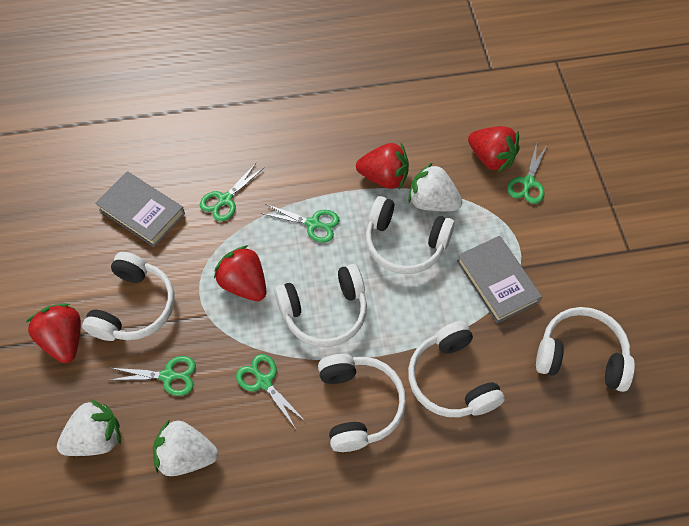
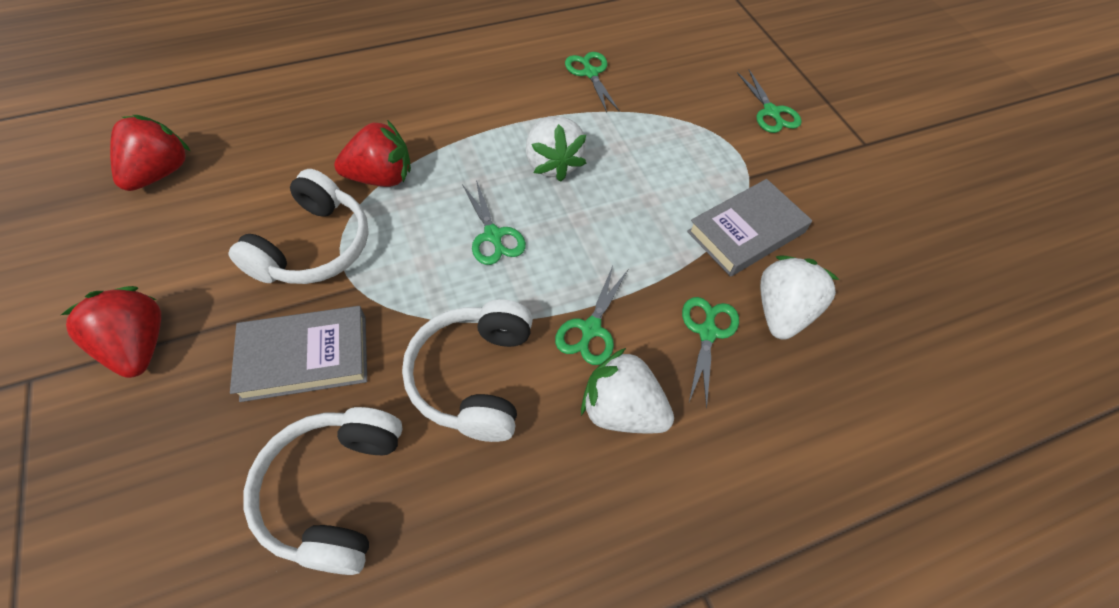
red strawberry: [26,303,81,363] [214,245,266,301] [356,143,409,189] [468,126,520,173] = 4 -> [61,286,161,378] [110,115,190,191] [334,120,411,187] = 3
white headphones: [82,252,175,341] [275,264,367,347] [318,354,406,452] [366,196,455,274] [408,321,505,417] [536,307,635,392] = 6 -> [228,169,369,284] [244,407,402,575] [402,299,533,442] = 3

